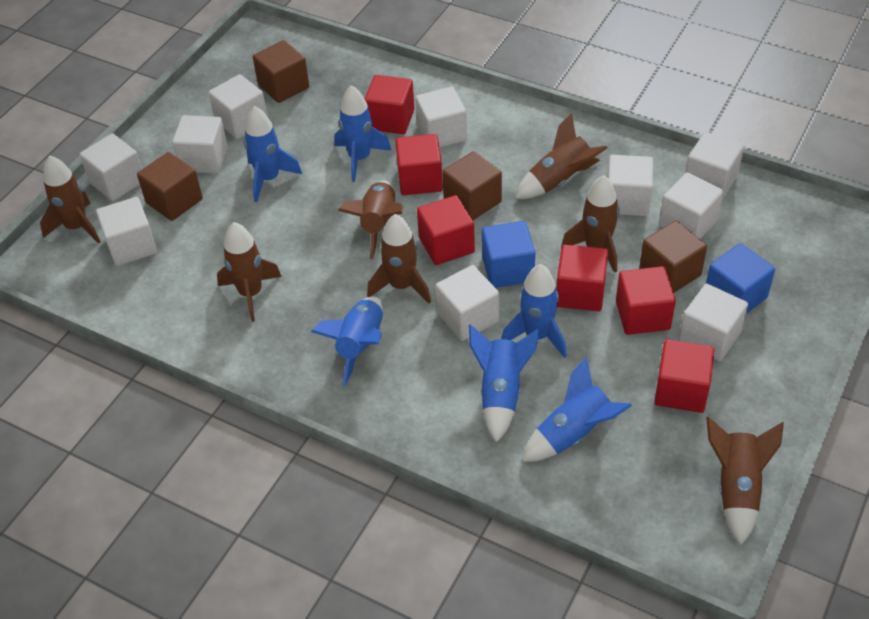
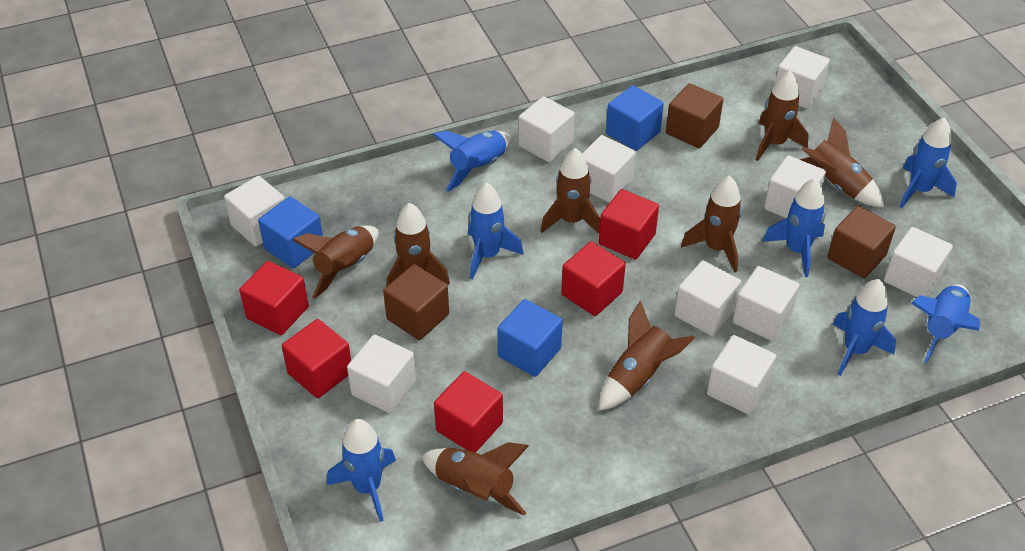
blue cube: [482,221,535,288] [706,243,775,314] = 2 -> [258,196,323,268] [497,299,563,377] [606,85,664,151] = 3
blue rocket: [244,106,302,202] [311,296,383,386] [334,85,391,182] [469,324,540,443] [501,264,567,358] [521,357,632,462] = 6 -> [327,419,396,522] [433,131,511,192] [468,182,524,279] [762,178,825,277] [832,279,896,376] [899,117,957,208] [911,284,980,364] = 7
brown cube: [137,152,203,221] [253,40,309,103] [442,151,502,220] [639,221,707,293] = 4 -> [383,264,449,340] [666,83,723,148] [827,206,896,278] = 3
brown rocket: [40,155,101,244] [217,222,282,322] [338,181,403,259] [367,214,431,304] [515,113,608,199] [561,175,619,273] [706,417,784,545] = 7 -> [292,226,379,299] [386,203,450,287] [422,442,529,516] [541,148,600,233] [599,301,695,411] [681,175,742,273] [756,71,809,161] [799,118,884,207] = 8
red cube: [365,75,415,134] [395,134,443,195] [417,195,475,265] [556,244,608,311] [616,266,676,335] [655,339,714,413] = 6 -> [239,261,309,335] [282,319,351,398] [434,371,503,453] [561,241,626,316] [599,189,659,260] = 5

